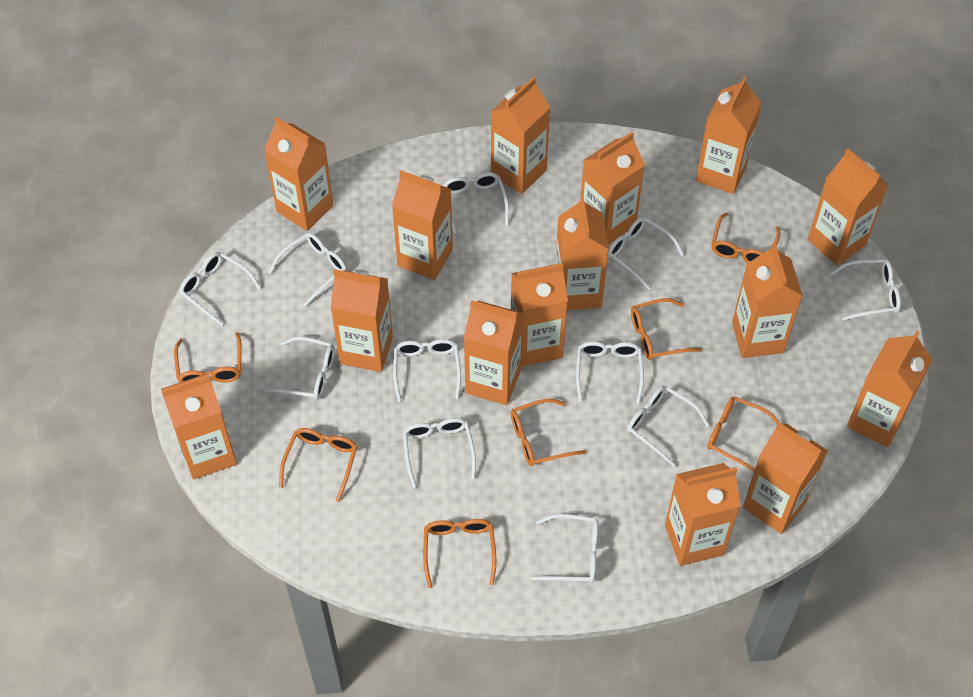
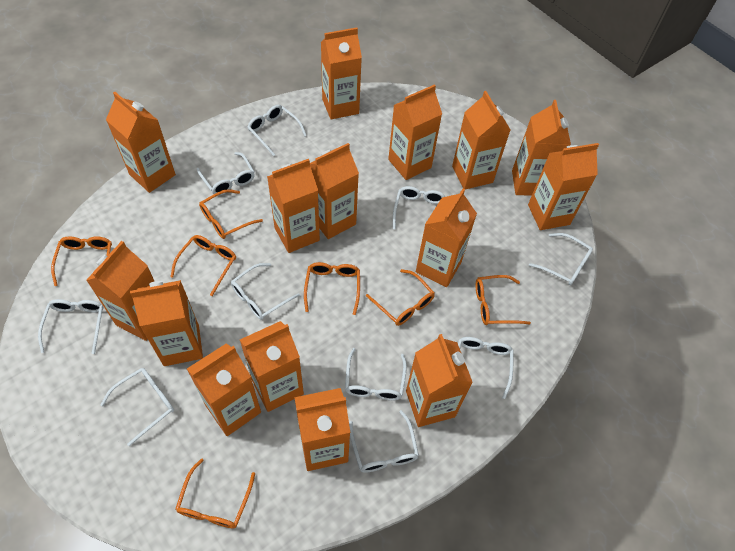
white glasses: [179,252,261,326] [263,337,335,400] [268,233,346,306] [393,339,461,402] [403,418,476,488] [442,172,509,234] [531,514,598,583] [576,341,644,403] [608,217,684,290] [627,386,709,467] [830,259,901,321] = 11 -> [38,299,104,354] [101,368,174,446] [197,152,255,195] [231,263,300,320] [247,105,307,156] [345,348,407,401] [349,410,419,473] [393,186,445,229] [458,337,514,399] [529,233,593,285] = 10

